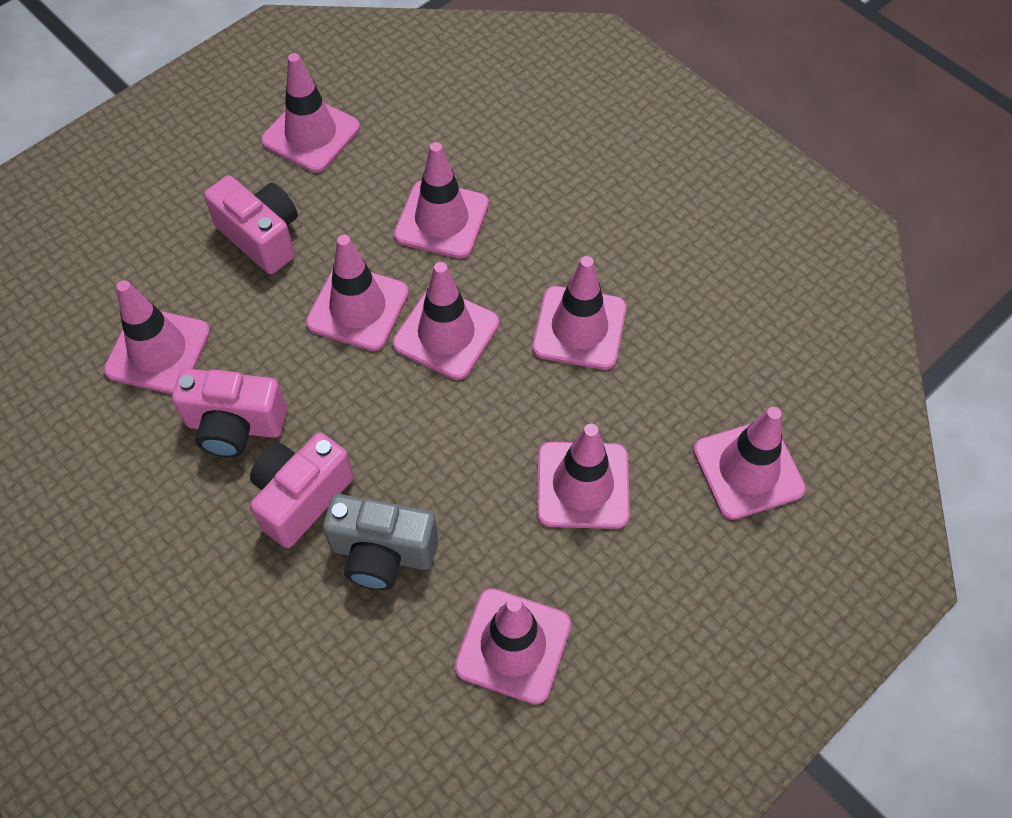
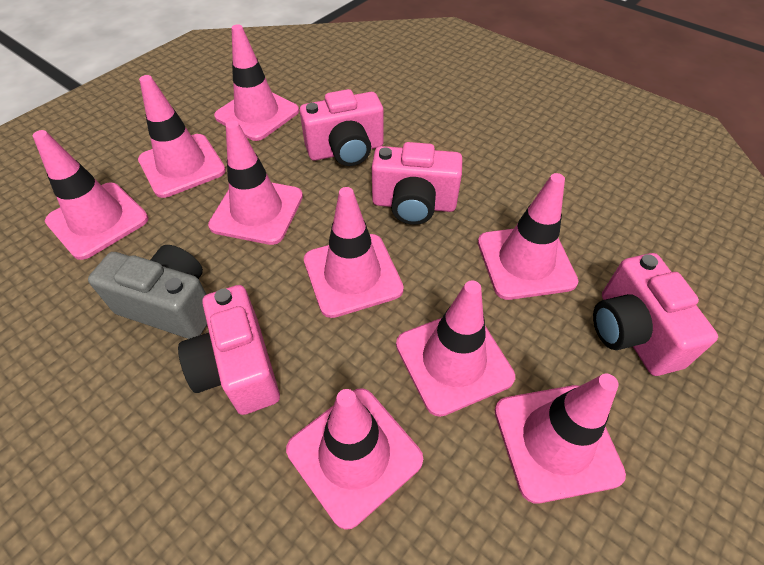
pink camera: [172,368,287,458] [204,175,298,274] [250,432,354,548] = 3 -> [178,285,280,415] [300,89,383,166] [372,142,463,225] [593,253,718,376] = 4

